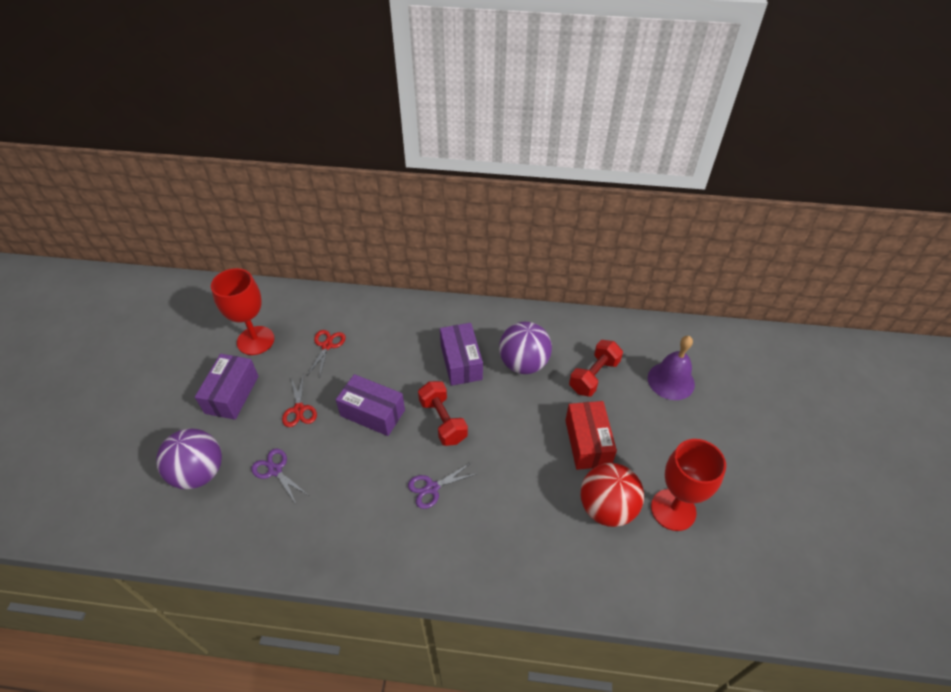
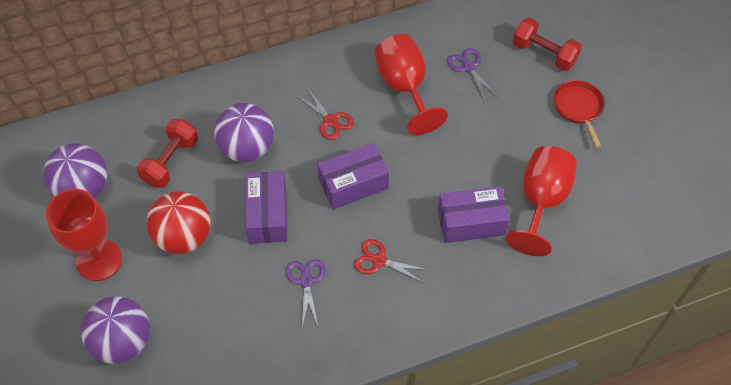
purple ball: [156,428,222,489] [499,322,552,374] = 2 -> [44,143,107,198] [81,296,150,364] [214,103,274,162] = 3
purple bell: [648,336,695,400] = 1 -> none = 0
red box: [565,401,617,470] = 1 -> none = 0
red goblet: [211,268,274,355] [651,439,726,531] = 2 -> [46,189,122,281] [374,34,448,135] [506,146,577,256] = 3
red pan: none = 0 -> [553,80,604,148] = 1

